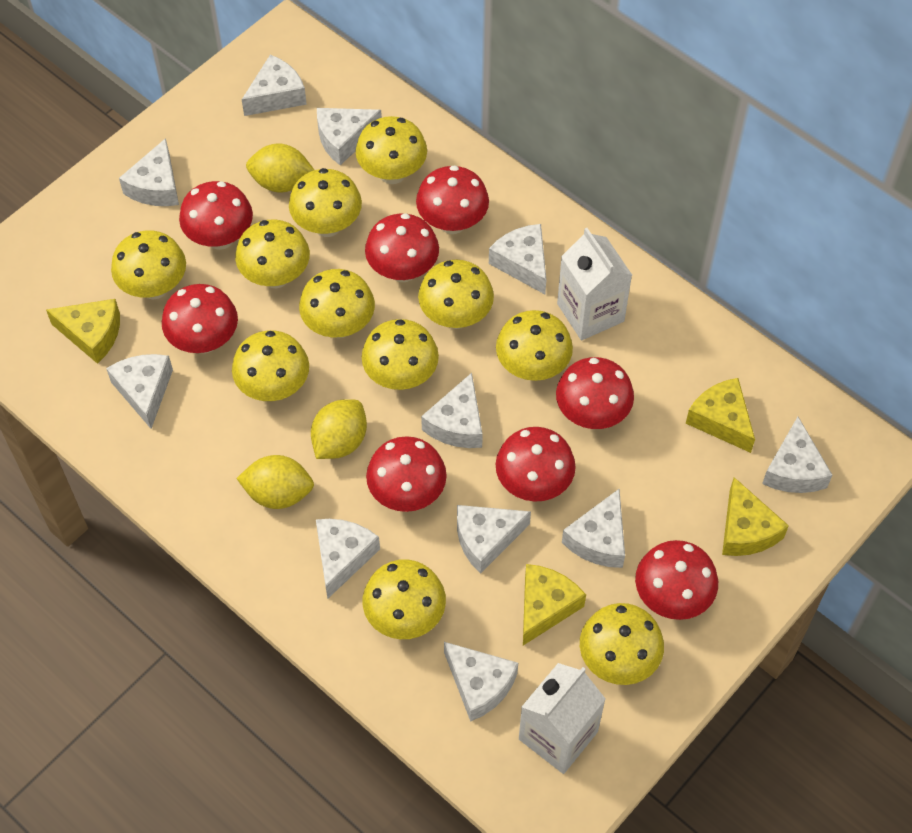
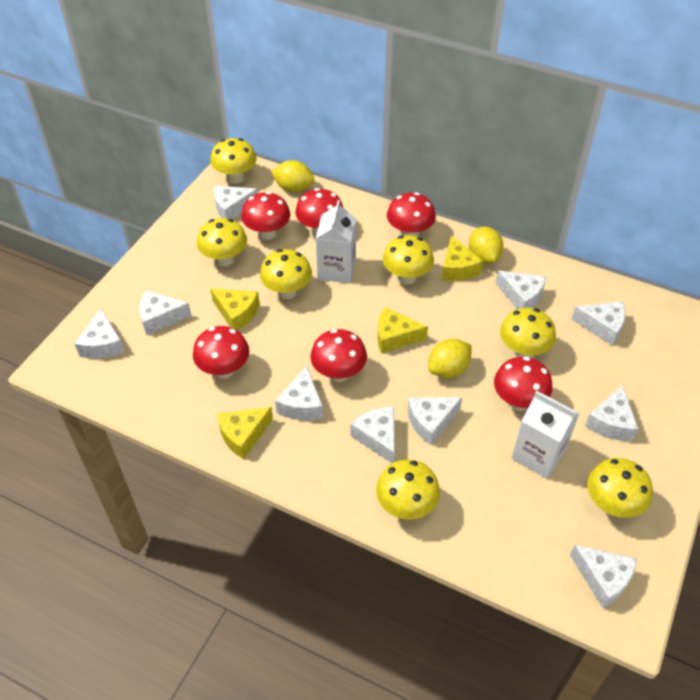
red mushroom: [162,284,238,353] [179,181,253,250] [365,213,439,282] [366,436,447,512] [416,165,489,234] [496,427,576,502] [556,357,634,429] [635,540,718,620] = 8 -> [193,326,249,379] [241,192,290,240] [295,188,343,235] [310,329,367,382] [387,192,436,237] [494,356,552,411] = 6
white cheese: [106,354,173,429] [119,138,179,206] [242,55,307,116] [316,519,380,598] [317,108,382,165] [421,373,483,448] [444,642,518,722] [457,505,531,573] [489,224,546,294] [562,489,625,568] [762,417,832,493] = 11 -> [75,309,125,359] [139,290,191,335] [214,186,258,219] [275,366,323,420] [350,407,395,463] [408,397,462,445] [496,271,546,309] [570,545,637,608] [572,301,626,346] [585,385,638,441] = 10
yellow mushroom: [111,230,186,299] [232,330,309,401] [235,219,310,288] [289,168,362,237] [299,269,375,338] [356,116,427,184] [361,319,439,390] [363,559,446,639] [418,260,494,329] [496,310,573,381] [580,603,664,685] = 11 -> [197,218,247,267] [210,138,256,184] [260,249,312,299] [376,459,440,520] [383,235,434,284] [500,308,556,358] [587,458,653,518] = 7

